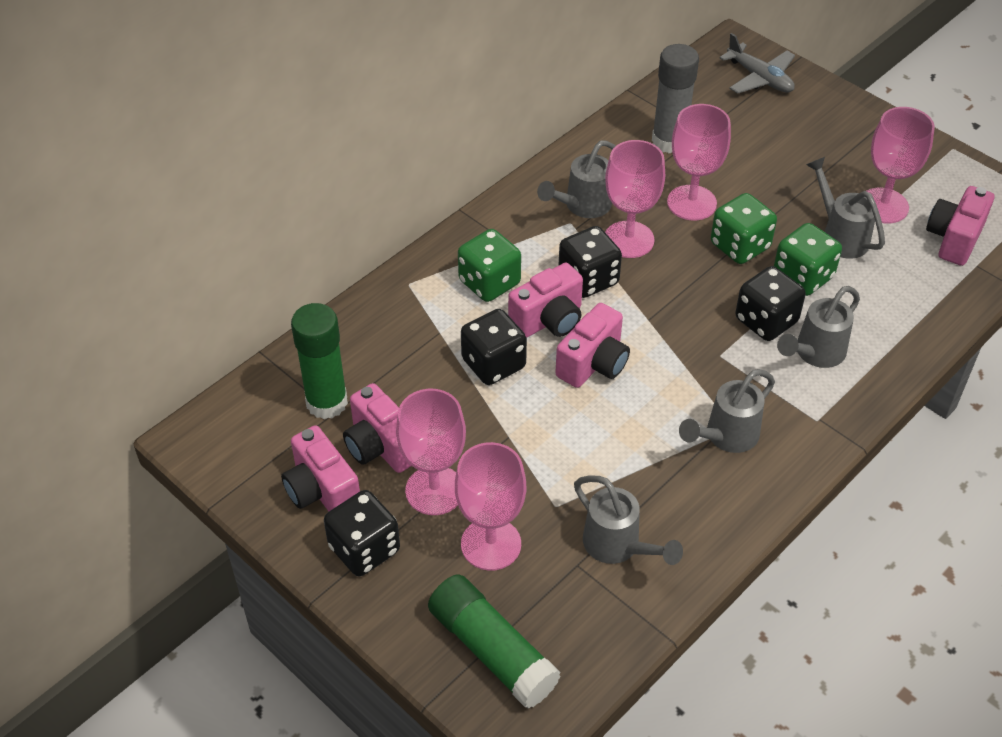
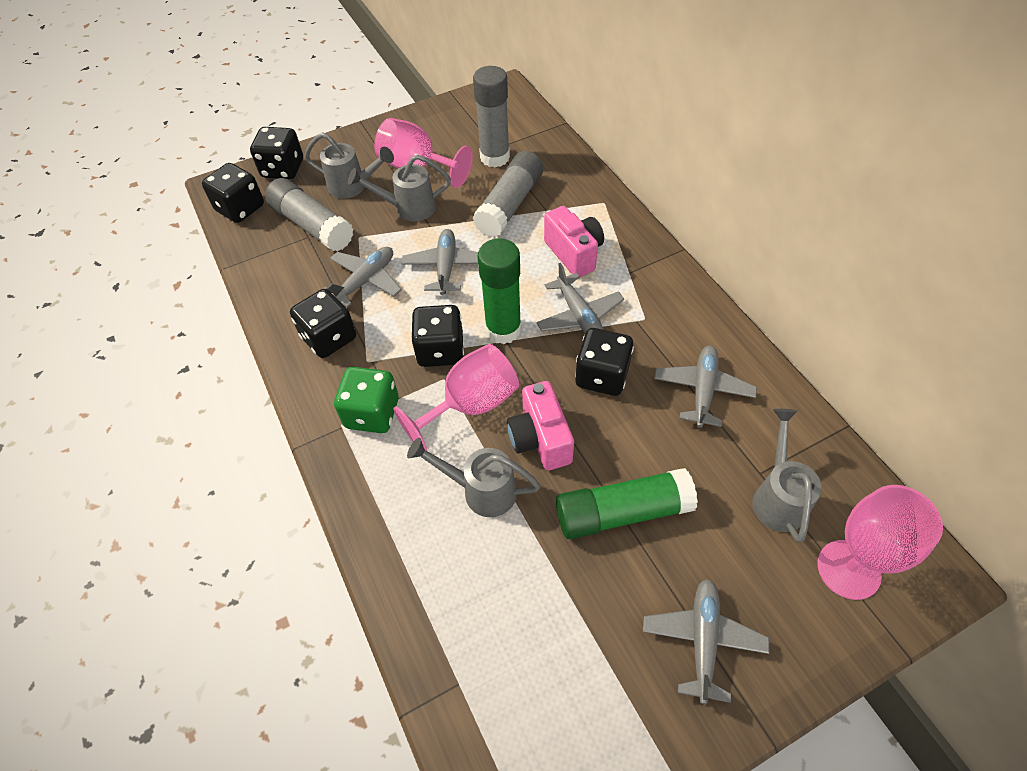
black dice: [324,490,400,576] [461,309,527,385] [558,226,622,298] [735,266,806,341] = 4 -> [202,163,264,223] [250,127,303,179] [290,289,356,358] [411,305,464,367] [575,328,634,396] = 5
green dice: [458,229,521,302] [711,193,777,264] [774,223,842,296] = 3 -> [334,367,399,433] = 1
grey glue stick: [652,44,699,153] = 1 -> [265,178,353,252] [473,66,510,167] [473,151,543,237] = 3
grey plane: [720,33,795,94] = 1 -> [324,247,402,307] [401,229,478,295] [536,263,624,333] [643,579,769,704] [654,346,757,428] = 5
grey watering can: [537,141,615,218] [574,476,683,565] [679,369,775,453] [777,286,860,368] [806,157,885,259] = 5 -> [304,132,394,199] [348,154,451,221] [407,438,540,517] [752,409,822,543] = 4
pink camera: [281,425,360,511] [343,383,411,473] [508,263,583,338] [555,303,630,388] [926,186,994,266] = 5 -> [507,381,574,470] [544,206,604,278] = 2
pink goblet: [396,389,466,515] [455,442,526,571] [605,140,665,258] [667,104,731,221] [867,107,935,224] = 5 -> [374,118,473,188] [393,344,519,451] [817,485,943,600] = 3

